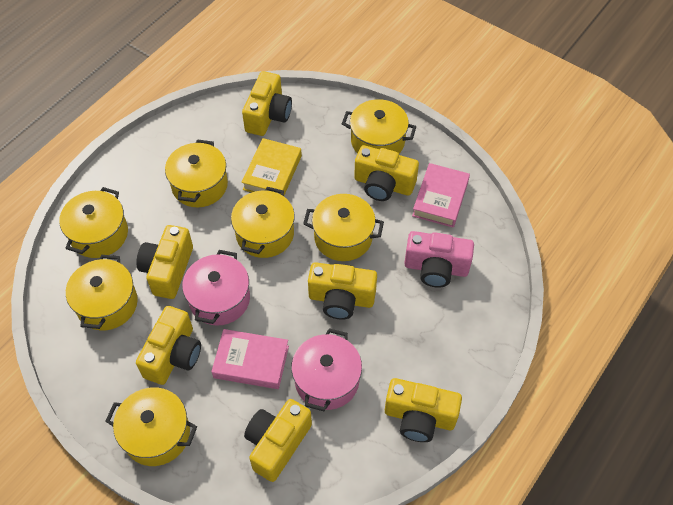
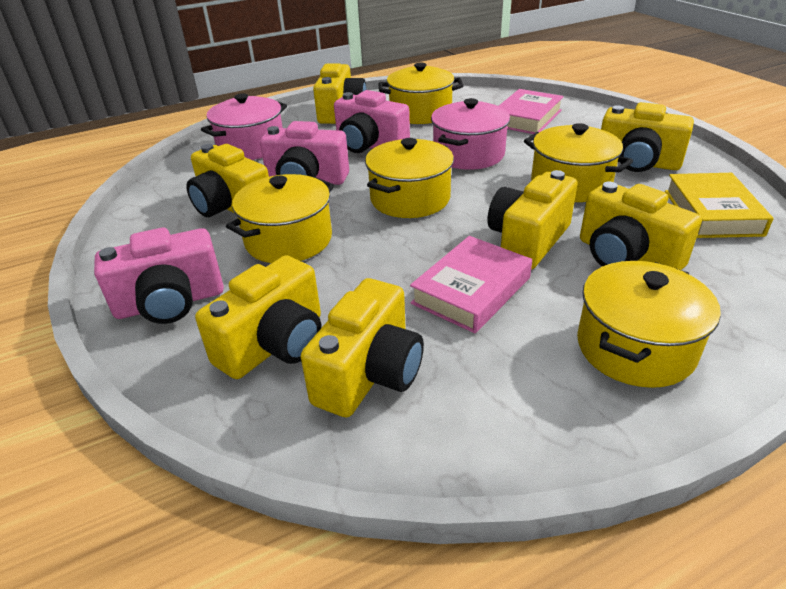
pink camera: [404,231,474,288] = 1 -> [94,228,224,324] [260,121,349,185] [334,90,410,153] = 3
yellow pot: [59,187,128,258] [66,255,138,330] [105,387,197,466] [165,139,228,207] [231,187,295,258] [303,194,384,261] [342,99,416,154] = 7 -> [226,174,334,263] [365,138,454,218] [378,62,464,124] [524,123,633,202] [577,261,721,388] = 5

